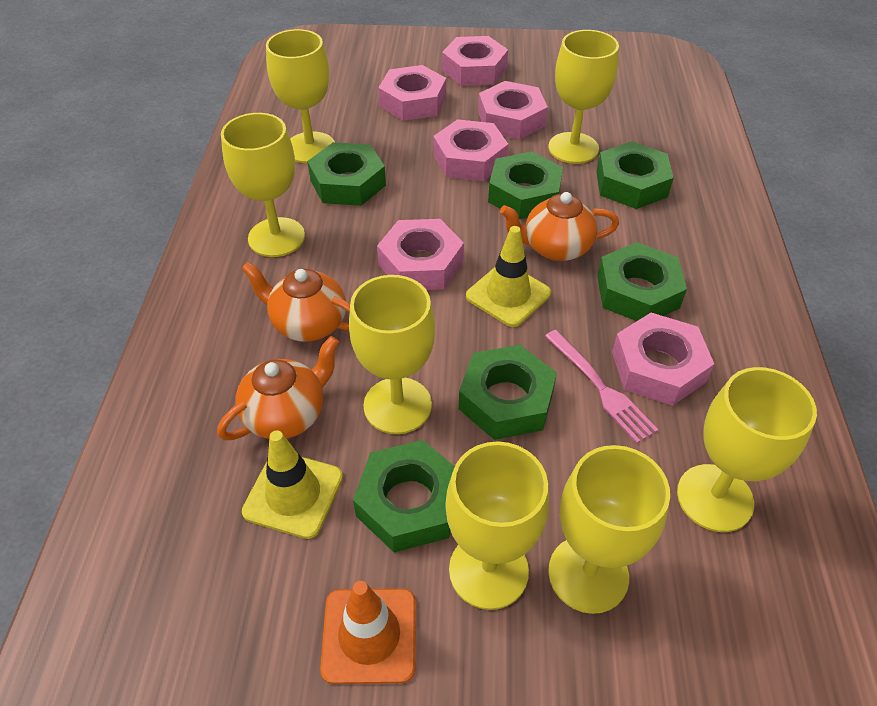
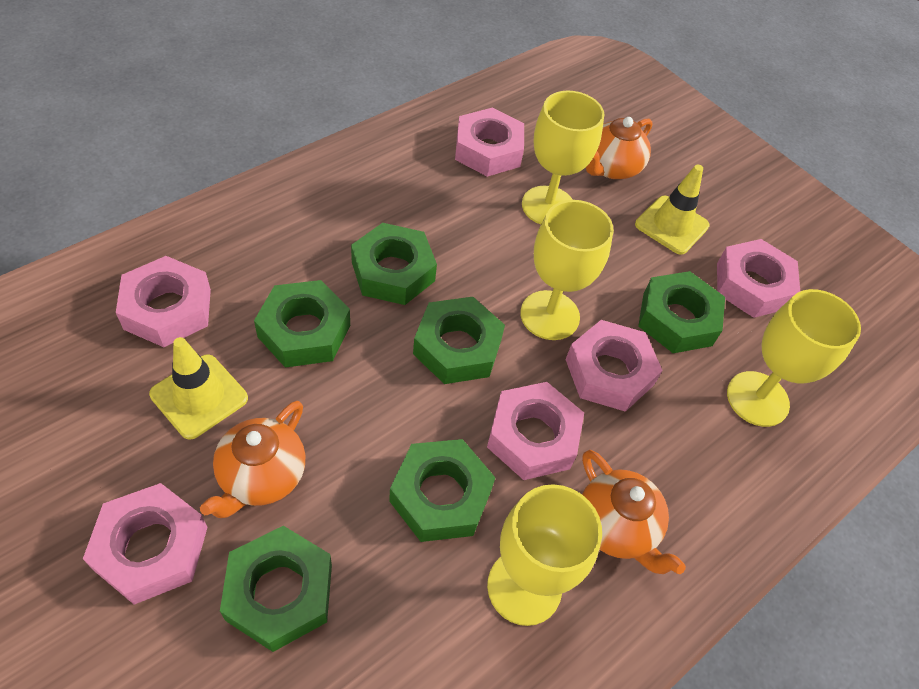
orange traffic cone: [320,581,416,684] = 1 -> none = 0
pink fork: [545,330,658,444] = 1 -> none = 0
yellow goblet: [221,113,305,257] [266,29,335,163] [349,275,435,434] [445,442,549,610] [548,30,619,164] [548,445,670,614] [677,367,817,532] = 7 -> [487,484,602,626] [520,200,614,340] [522,91,605,224] [727,289,861,427] = 4

